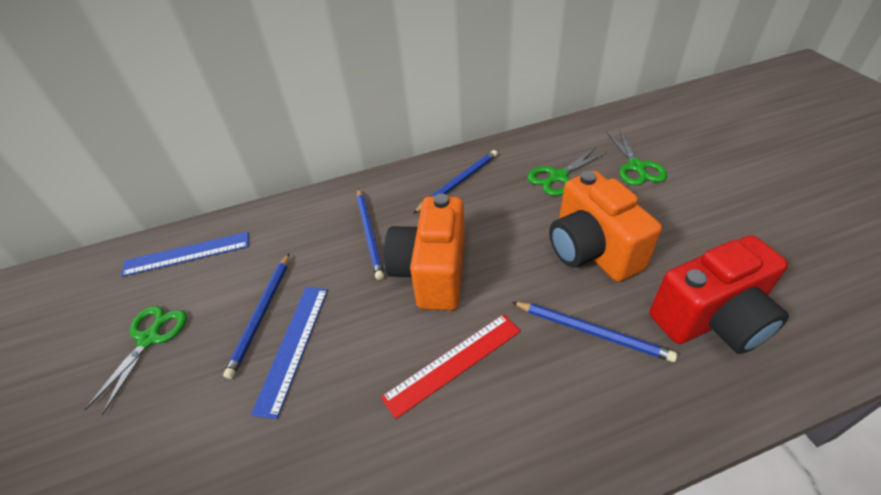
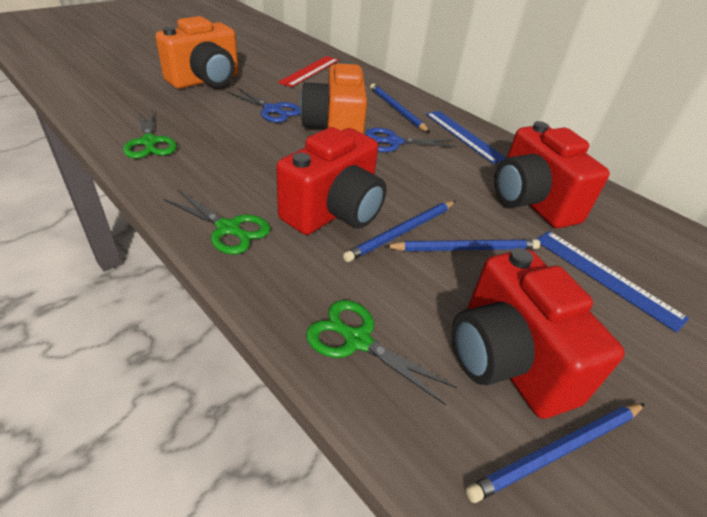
blue scissors: none = 0 -> [227,87,300,123] [365,128,457,152] = 2
red camera: [649,235,789,354] = 1 -> [276,127,387,235] [452,248,625,419] [494,121,610,228] = 3

